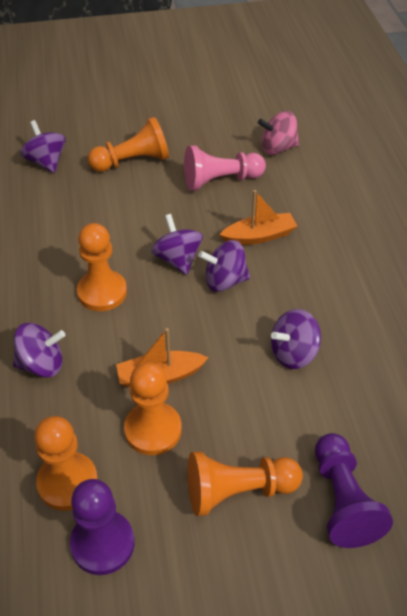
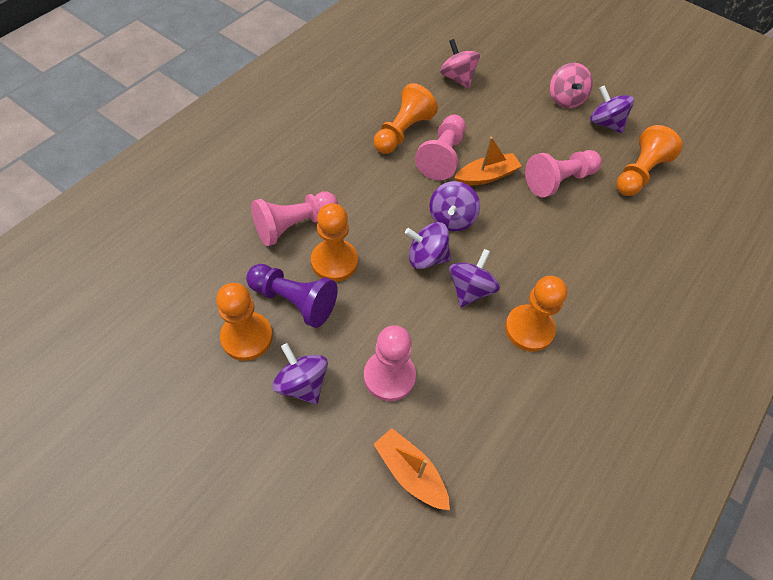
pink pawn: [184,146,266,191] = 1 -> [251,192,338,246] [364,325,416,401] [415,115,466,180] [525,150,602,197] = 4
pink spinning top: [258,111,299,155] = 1 -> [440,39,480,88] [550,63,593,108] = 2
purple pawn: [70,479,135,575] [315,433,393,548] = 2 -> [246,264,338,328] = 1

